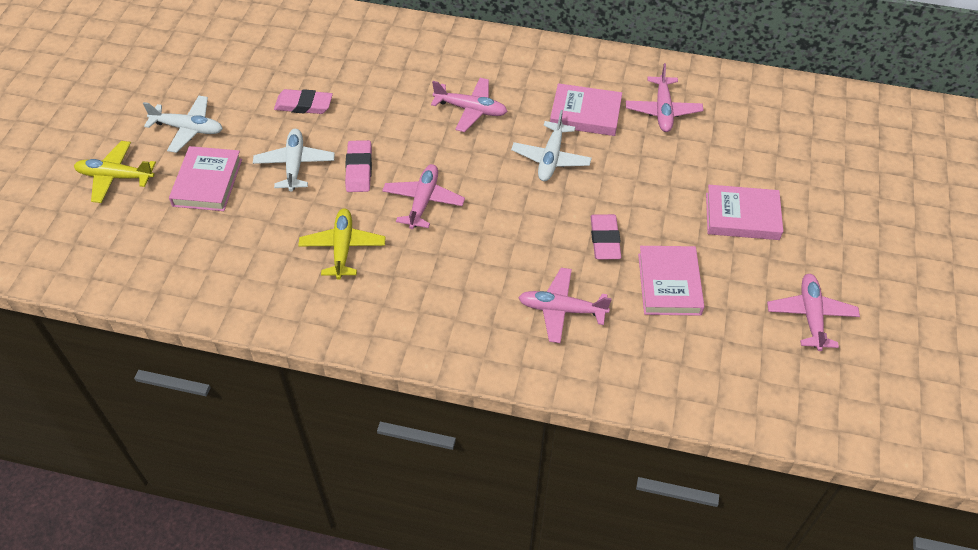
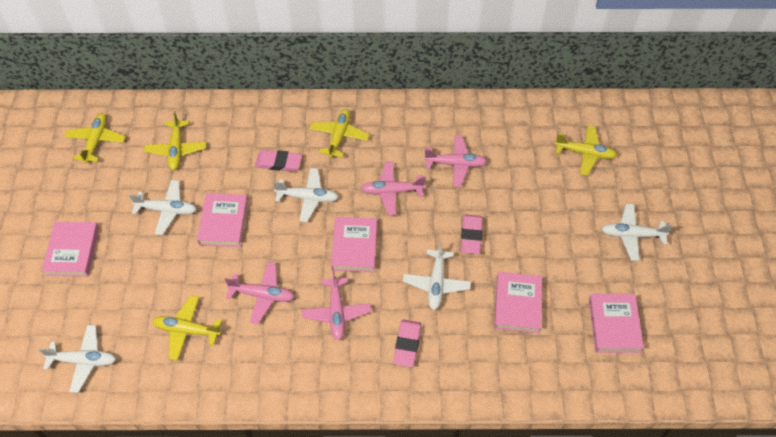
pink book: [169,146,242,211] [550,83,622,136] [638,246,704,316] [706,185,783,240] = 4 -> [42,222,99,276] [197,193,248,247] [331,217,377,272] [494,272,542,333] [589,294,644,353] = 5
pink plane: [382,164,465,229] [431,78,508,132] [518,268,612,343] [626,63,703,132] [767,274,860,351] = 5 -> [224,262,294,324] [302,270,371,341] [360,162,426,215] [424,135,487,187] = 4
white plane: [143,96,223,153] [253,129,335,192] [511,110,592,181] = 3 -> [39,325,116,393] [129,180,197,235] [273,168,339,222] [403,242,471,310] [602,204,673,261] = 5
yellow plane: [74,141,156,203] [298,208,386,280] = 2 -> [64,113,126,164] [144,111,206,170] [152,295,222,360] [309,109,370,158] [555,125,617,176] = 5

